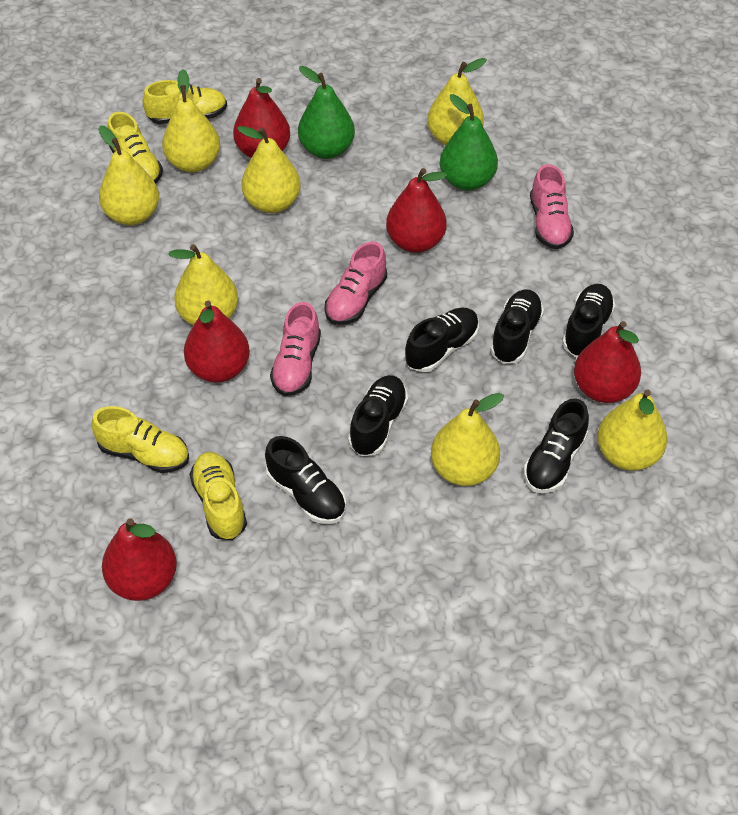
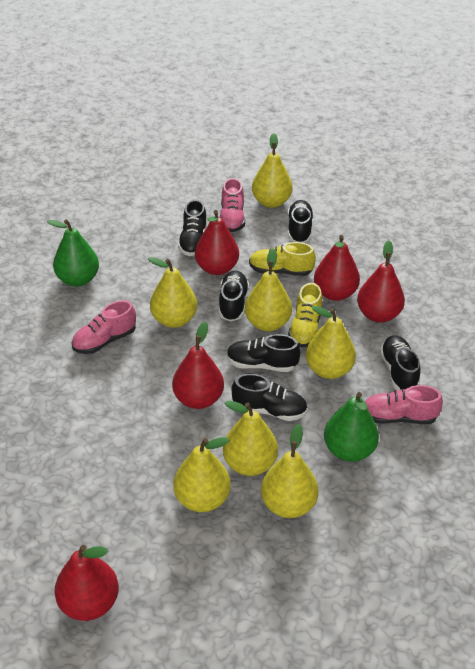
yellow shoe: [91,406,189,473] [107,112,163,183] [143,80,227,124] [189,452,247,540] = 4 -> [249,242,316,276] [288,283,322,348] = 2

